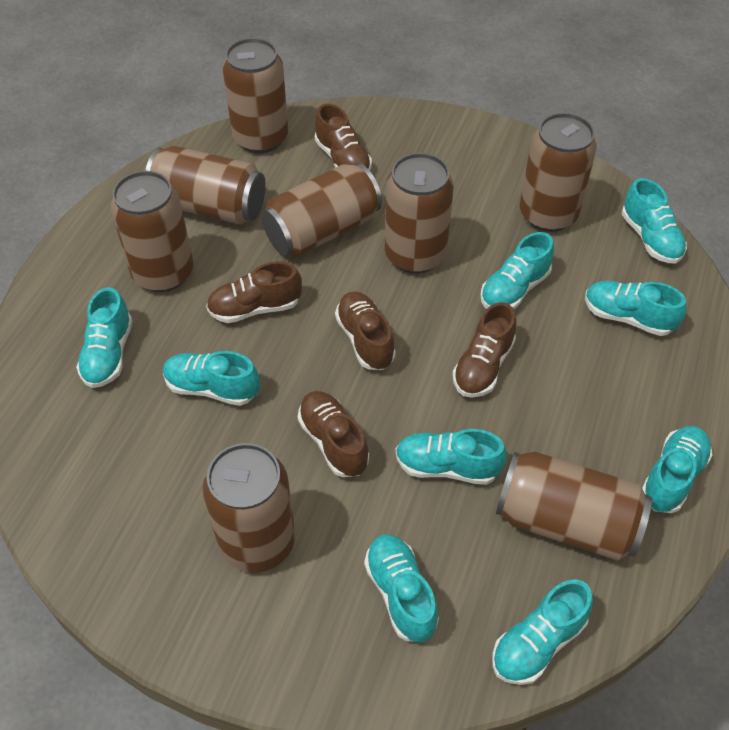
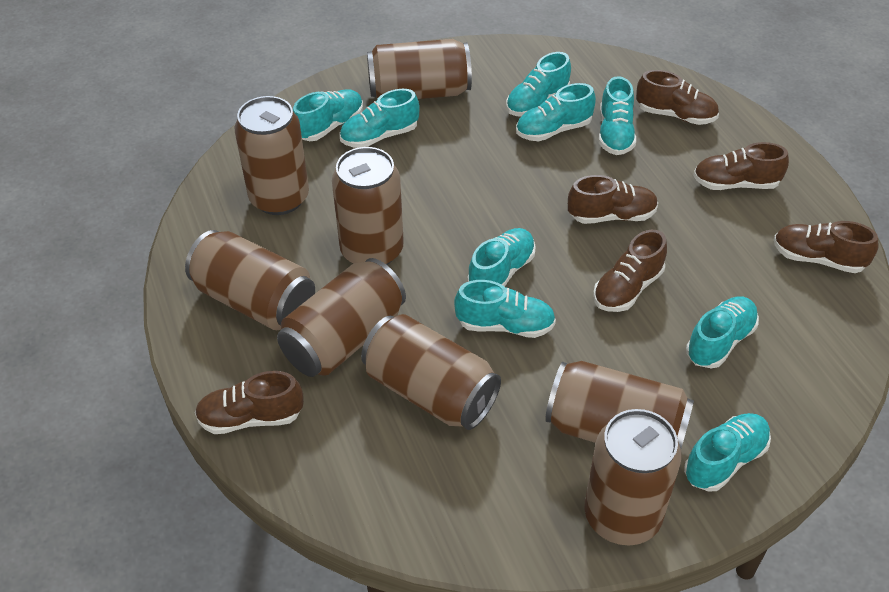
brown shoe: [206,261,302,323] [298,391,369,477] [315,104,372,171] [335,291,396,370] [452,302,516,398] = 5 -> [195,371,304,434] [568,175,658,224] [593,230,667,312] [636,70,719,125] [693,142,789,190] [774,221,878,273] = 6

